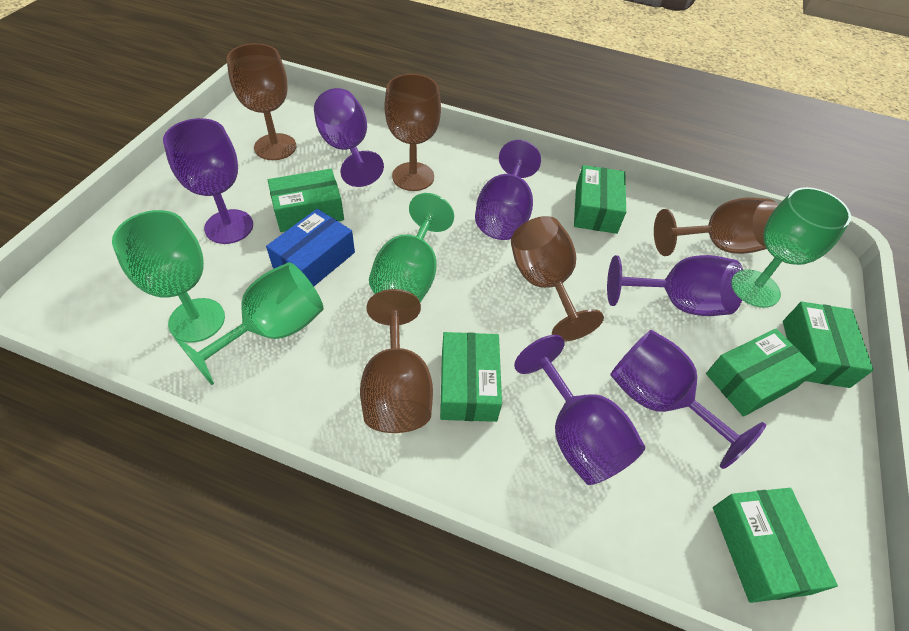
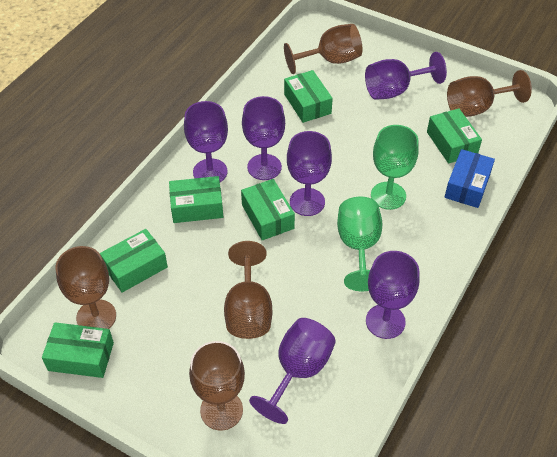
green goblet: [112,210,225,343] [174,262,324,385] [369,193,454,302] [742,187,851,308] = 4 -> [337,197,382,291] [371,125,419,210] = 2

